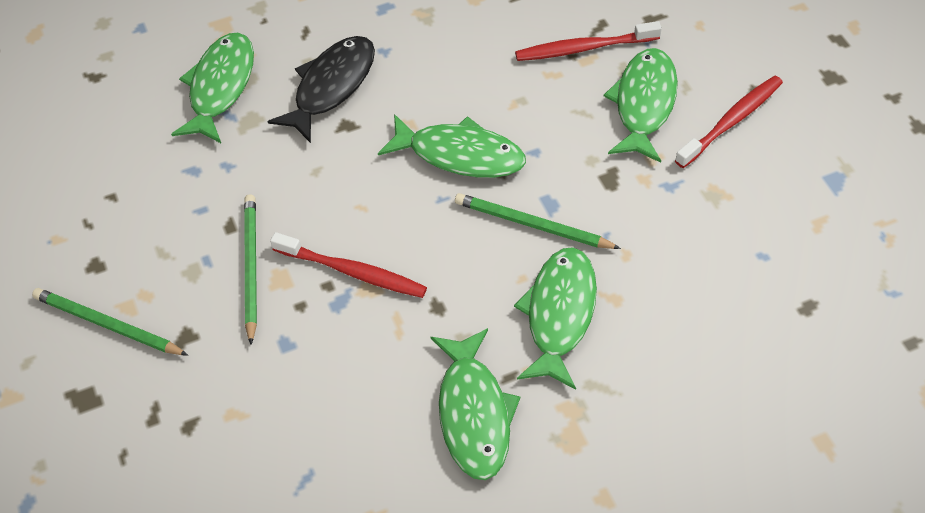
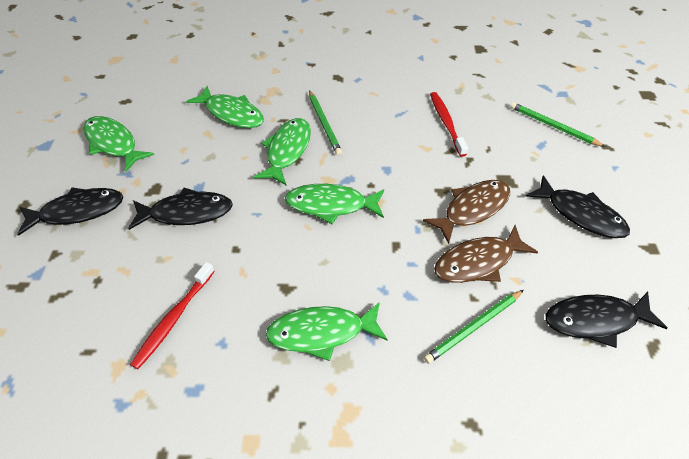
black fish: [268,36,375,143] = 1 -> [17,188,124,236] [128,188,233,230] [526,175,630,238] [546,292,667,348] = 4
brown fish: none = 0 -> [423,180,510,244] [434,225,538,283] = 2
red toothbrush: [270,232,427,298] [515,21,662,61] [675,75,783,168] = 3 -> [130,262,215,369] [430,92,468,157] = 2

